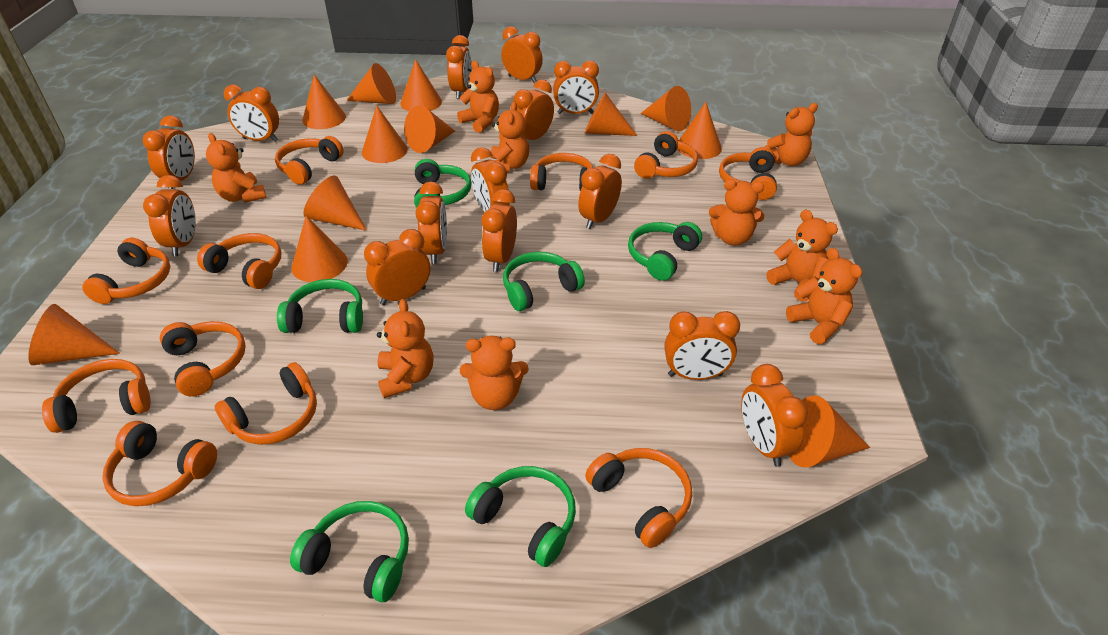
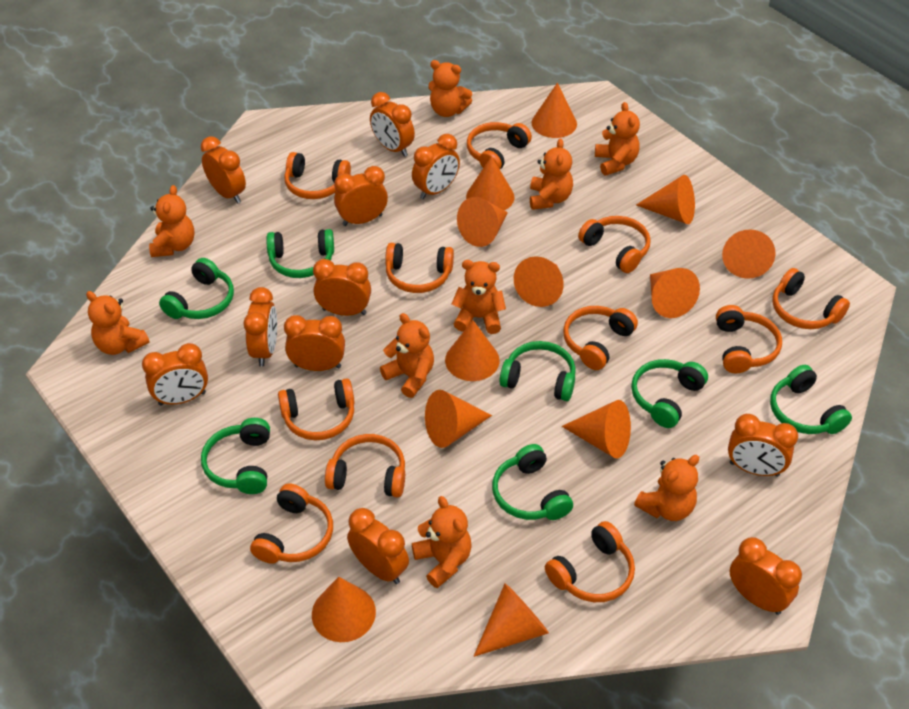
green headphones: [277,279,363,333] [290,501,409,602] [414,159,471,208] [465,466,576,567] [503,252,585,311] [628,222,702,281] = 6 -> [159,258,234,319] [201,418,270,494] [266,229,334,278] [492,444,573,520] [500,341,576,401] [631,359,708,428] [770,365,852,434] = 7
orange clock: [143,115,195,189] [143,175,196,256] [224,85,279,142] [364,229,430,305] [415,181,447,264] [446,35,472,99] [471,147,510,213] [481,189,517,272] [501,26,543,83] [514,80,554,140] [553,60,599,114] [578,154,622,229] [664,311,740,380] [741,364,808,467] = 14 -> [142,343,208,406] [201,136,246,203] [243,287,277,367] [284,315,345,371] [313,259,371,316] [334,166,388,226] [347,508,409,584] [370,92,415,157] [412,134,460,199] [728,414,798,477] [729,537,802,615] = 11

